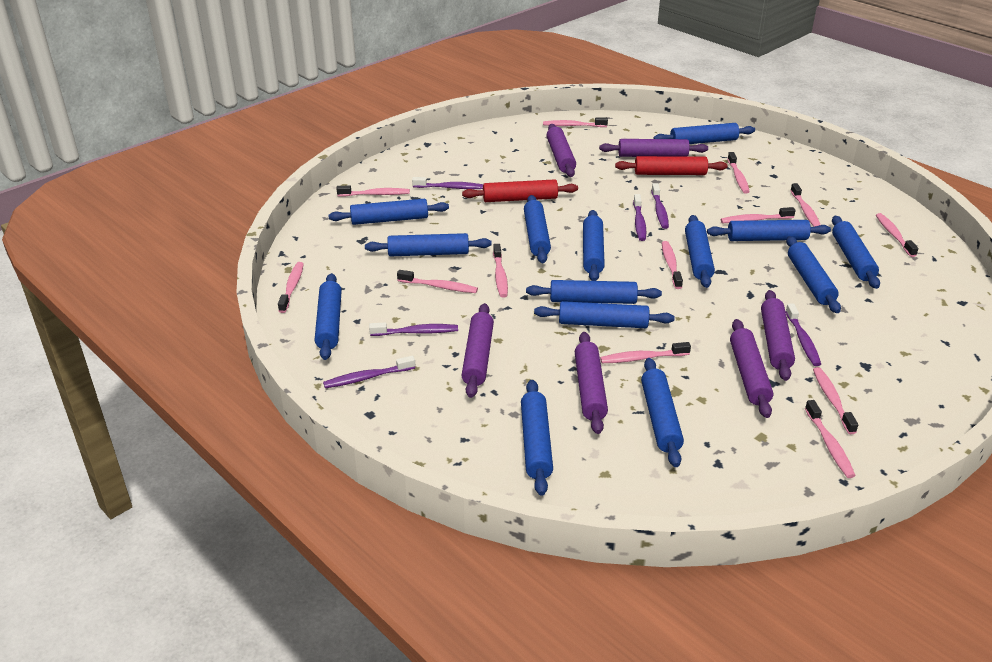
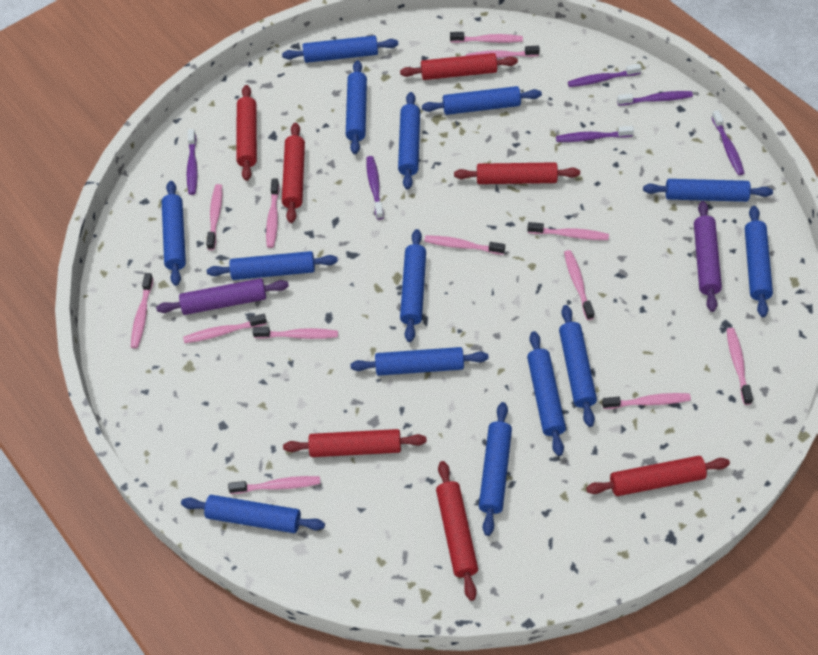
purple rolling pin: [461,303,494,398] [546,124,576,177] [575,332,608,434] [599,139,708,157] [730,319,773,418] [761,290,795,381] = 6 -> [156,278,289,315] [694,201,722,312] = 2
red rolling pin: [462,179,578,202] [615,156,728,175] = 2 -> [236,85,257,181] [282,123,305,223] [283,429,427,457] [400,53,518,80] [436,461,478,601] [454,162,580,184] [586,456,730,496] = 7

